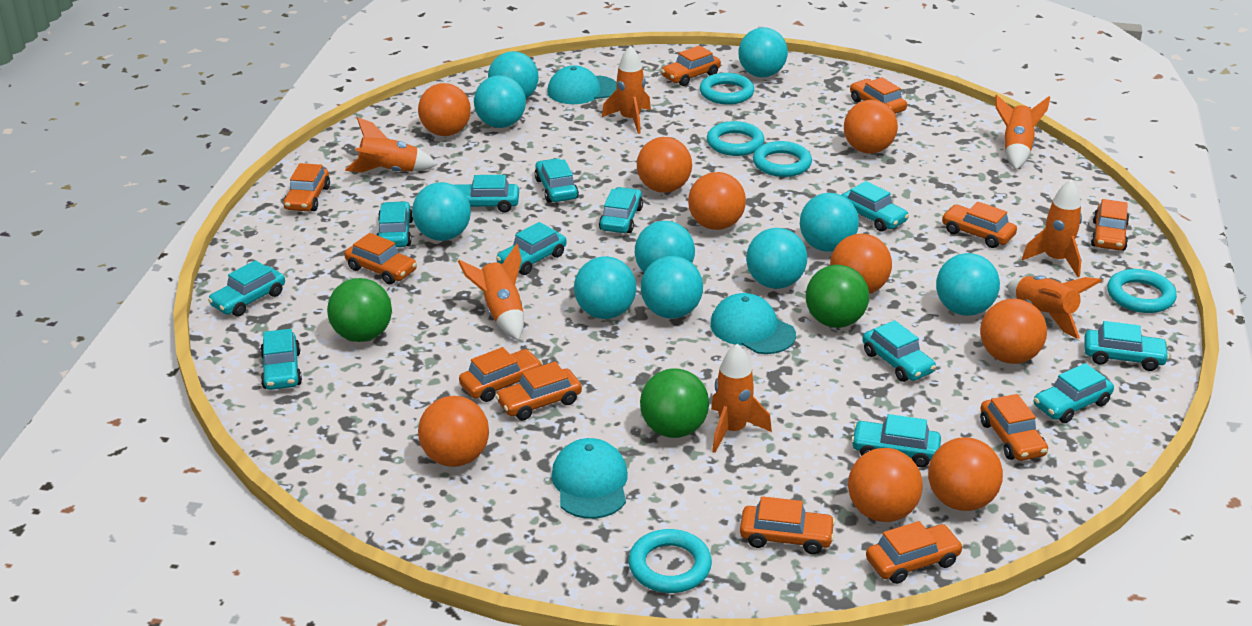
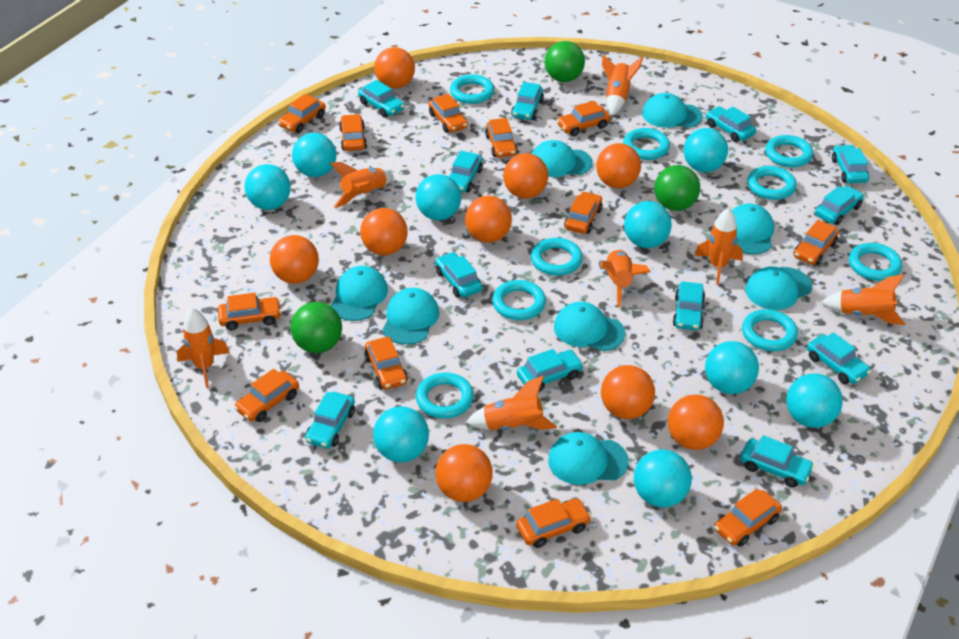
orange car: [283,163,330,211] [344,233,417,284] [459,347,543,402] [495,362,582,420] [661,45,721,86] [740,496,835,554] [850,77,907,114] [866,521,963,584] [942,202,1017,248] [980,394,1048,461] [1091,199,1129,251] = 11 -> [218,293,282,330] [234,369,299,422] [278,94,326,133] [339,114,367,151] [365,336,408,390] [429,94,468,133] [485,118,518,158] [516,498,591,548] [557,101,610,136] [564,191,603,234] [714,488,782,547] [794,220,839,265] = 12
turquoise ball: [412,182,471,241] [474,75,526,128] [488,51,539,99] [574,256,636,319] [635,221,695,273] [641,256,703,319] [738,27,788,77] [746,228,807,289] [800,193,859,252] [936,253,1000,316] = 10 -> [245,164,291,210] [292,133,337,177] [373,406,429,463] [415,174,461,220] [624,201,672,248] [634,450,692,508] [684,128,728,172] [705,341,759,394] [786,373,843,428] = 9
turquoise cap: [547,65,617,104] [551,438,628,519] [710,293,796,354] = 3 -> [331,266,388,321] [383,288,439,345] [532,140,593,177] [548,432,629,485] [554,302,625,351] [642,93,703,128] [731,204,774,255] [745,266,812,310] = 8
turquoise ring: [629,529,712,593] [700,73,754,105] [707,121,764,156] [753,141,812,177] [1107,269,1177,313] = 5 -> [416,373,474,419] [450,75,494,104] [492,280,546,320] [531,238,583,276] [623,128,670,160] [742,309,798,351] [747,166,797,200] [765,135,813,167] [849,243,902,281] = 9

